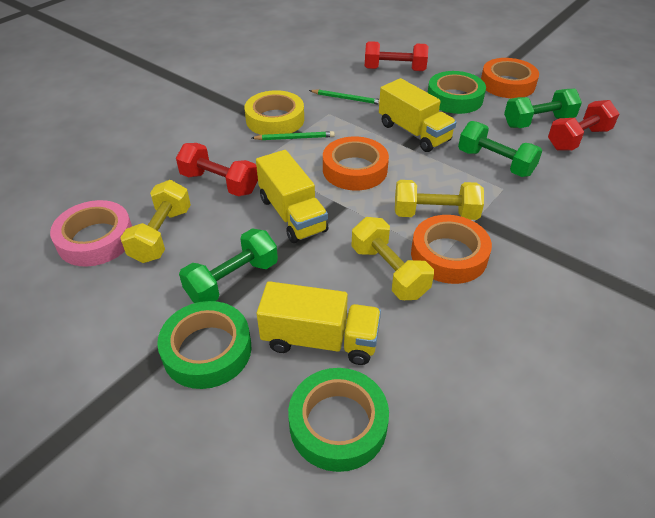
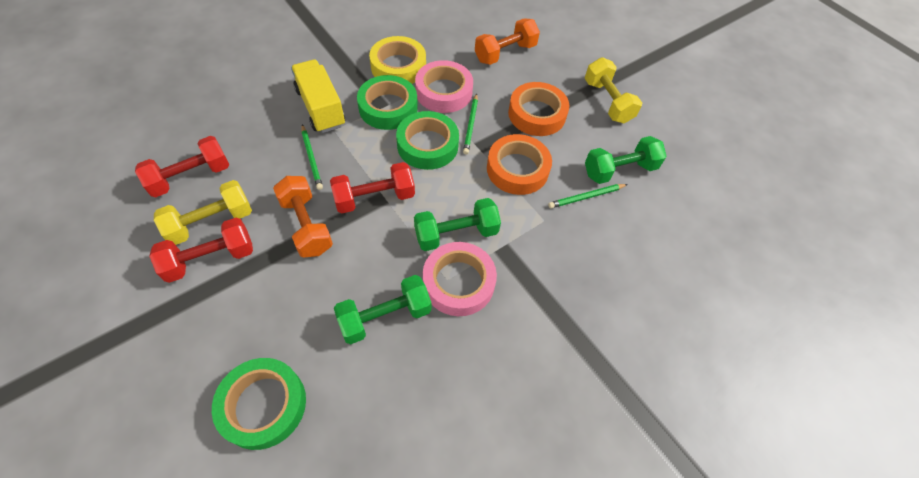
green pencil: [252,131,335,140] [309,89,380,105] = 2 -> [301,125,323,190] [463,94,478,154] [548,184,628,208] = 3
orange dumbbell: none = 0 -> [273,176,333,258] [475,18,540,65] = 2
orange tape: [323,136,389,190] [411,215,492,284] [481,58,539,98] = 3 -> [487,134,552,195] [508,82,569,136] = 2
pink tape: [50,200,132,266] = 1 -> [415,60,473,113] [423,242,497,316] = 2
yellow dumbbell: [120,180,191,263] [351,217,434,300] [395,180,484,220] = 3 -> [154,180,252,245] [584,57,642,123] = 2
yellow truck: [256,150,328,243] [257,281,381,365] [379,78,457,152] = 3 -> [291,59,345,133] = 1

